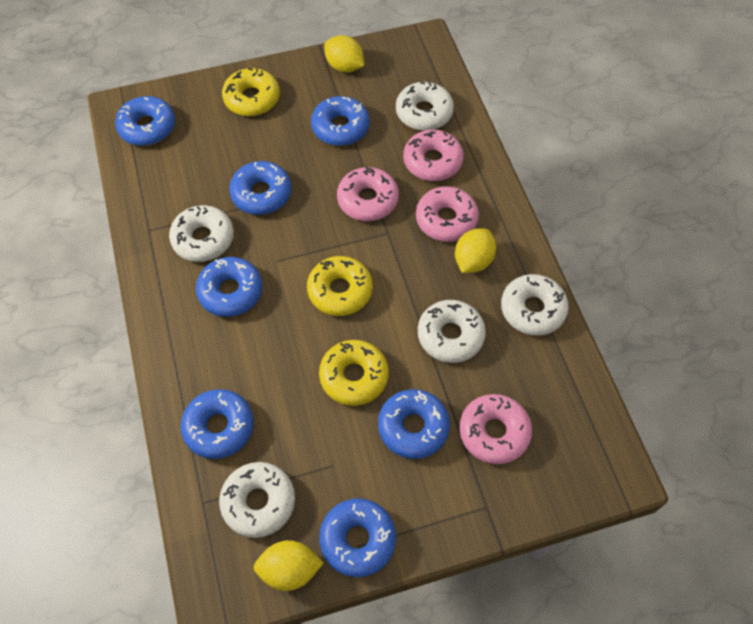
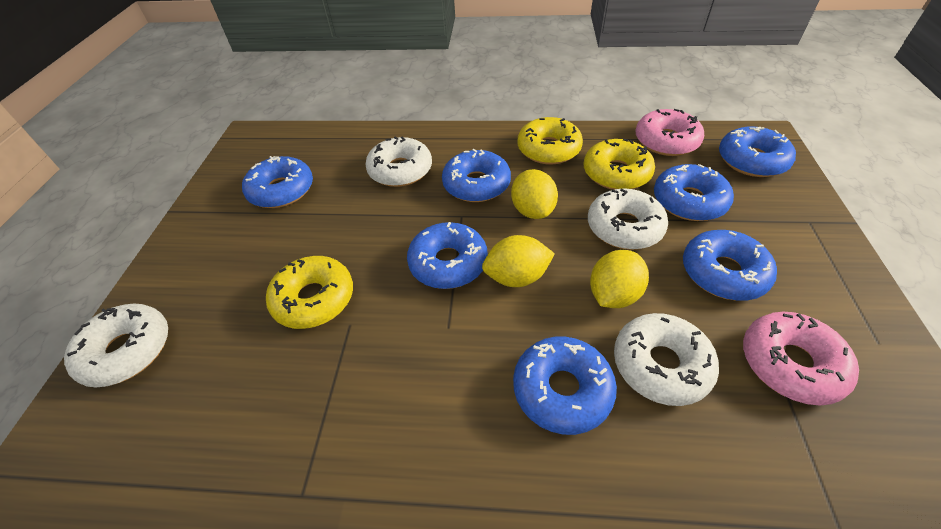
pink donut: [337,166,399,221] [403,129,464,181] [416,186,479,242] [459,394,532,464] = 4 -> [635,109,704,156] [743,312,859,405] = 2
white donut: [169,205,234,262] [219,462,295,538] [396,82,454,131] [418,300,486,363] [501,274,569,336] = 5 -> [64,304,168,388] [365,136,432,187] [588,189,668,250] [614,313,719,406] = 4

